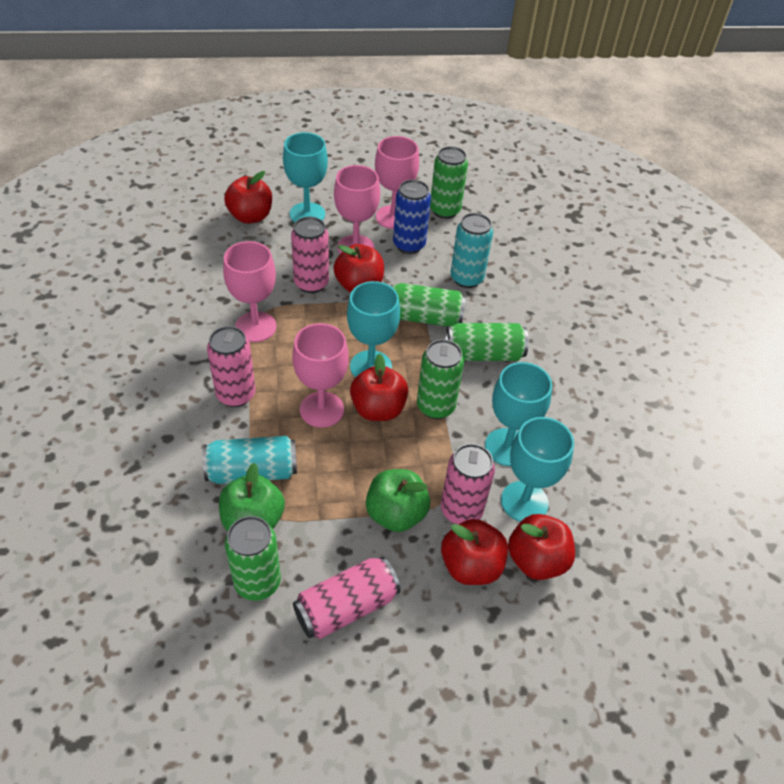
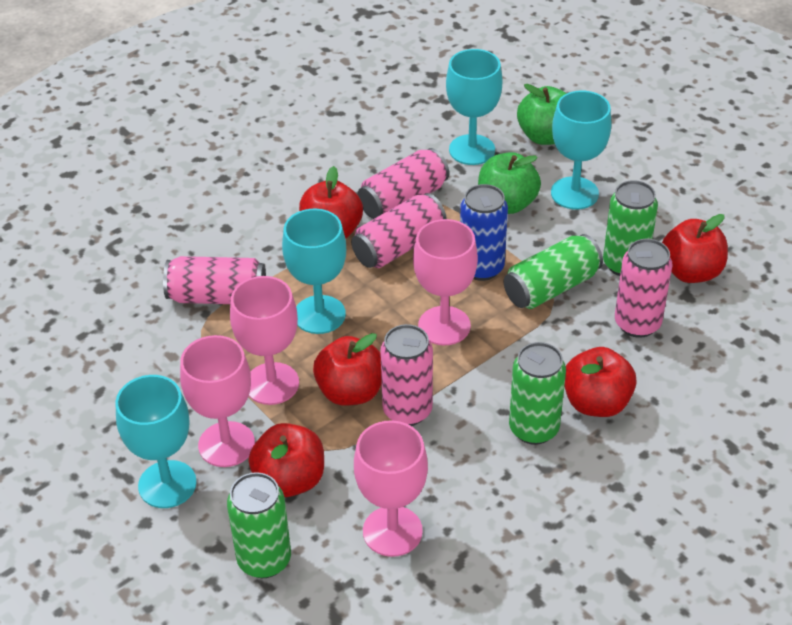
green can: [225,516,281,601] [390,283,466,326] [417,339,464,419] [430,146,468,219] [445,323,529,361] = 5 -> [227,472,291,578] [504,234,603,309] [509,342,566,445] [603,180,658,276] = 4
pink can: [207,326,256,407] [291,217,329,293] [293,556,401,639] [441,444,495,525] = 4 -> [163,256,266,304] [351,193,447,268] [358,148,449,219] [380,324,433,426] [615,239,673,338] = 5
turquoise can: [203,436,297,484] [451,213,493,288] = 2 -> none = 0

